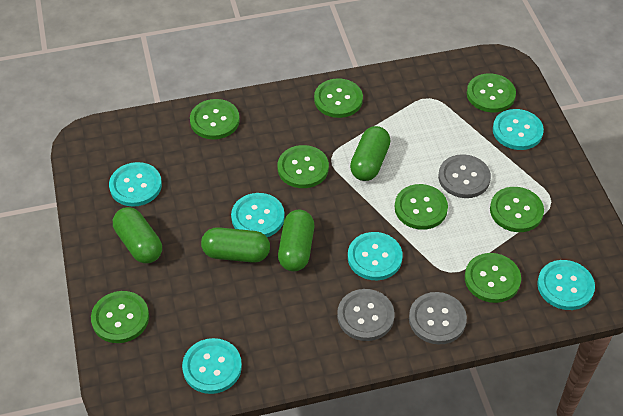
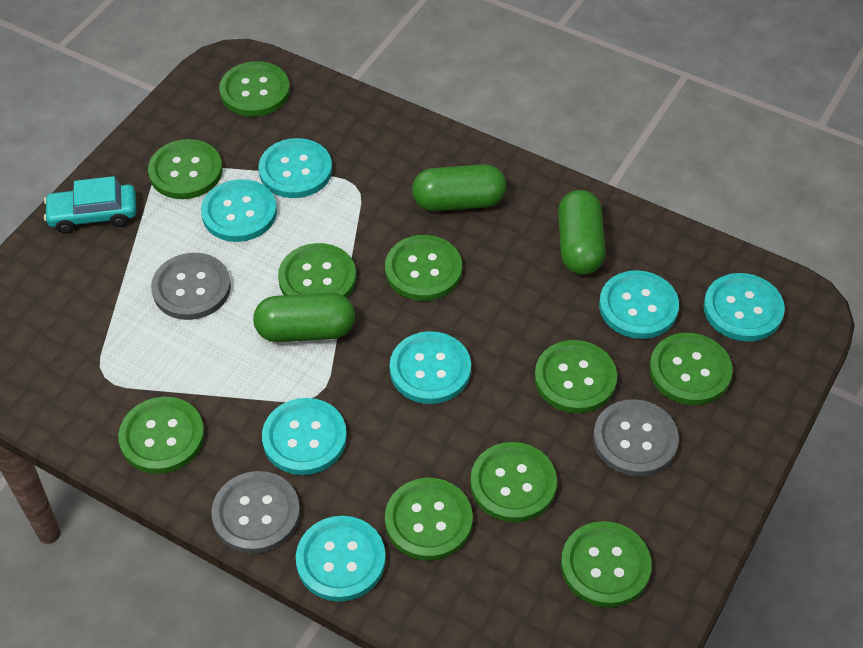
green button: [91,291,149,343] [190,99,240,139] [277,145,329,188] [314,78,363,118] [395,184,448,230] [465,253,521,303] [467,73,516,112] [490,187,544,232] = 8 -> [118,397,205,474] [148,139,223,199] [219,61,290,117] [278,243,356,298] [385,235,462,301] [385,478,473,561] [470,442,557,522] [534,340,617,413] [561,521,652,607] [649,333,733,405] = 10
green capsule: [113,207,162,264] [201,227,270,263] [278,210,314,272] [350,126,390,181] = 4 -> [253,293,355,342] [412,164,506,211] [558,190,606,275] = 3
turquoise button: [109,162,162,207] [182,338,242,394] [231,193,285,237] [348,232,403,280] [493,109,544,150] [537,260,595,310] = 6 -> [201,179,277,242] [259,138,332,198] [262,398,347,475] [296,516,386,602] [390,331,471,404] [599,270,679,339] [703,273,785,342] = 7
turquoise car: none = 0 -> [44,176,136,233] = 1

